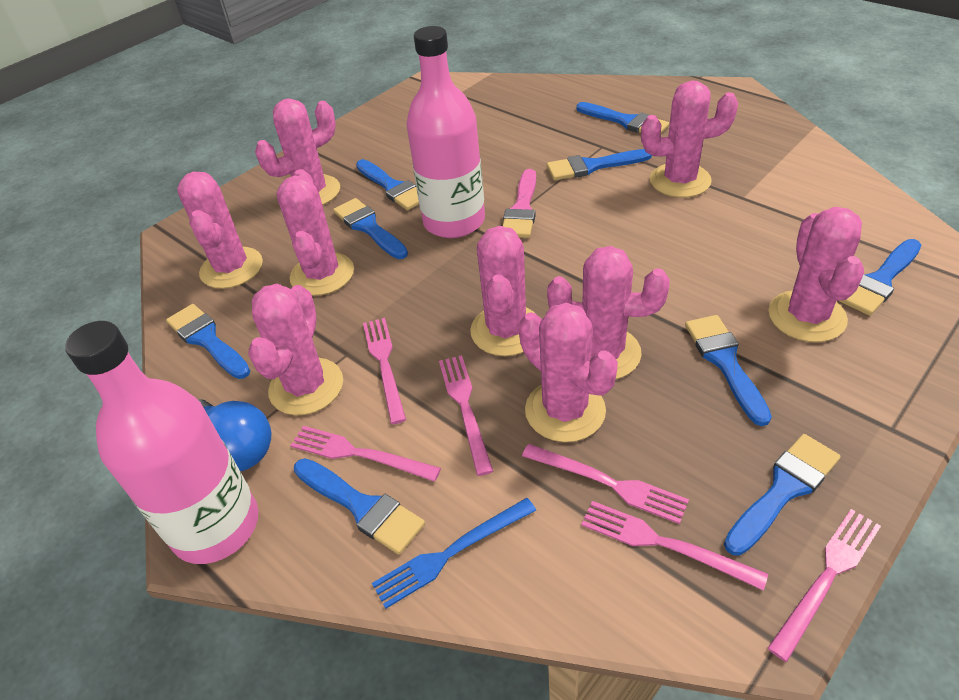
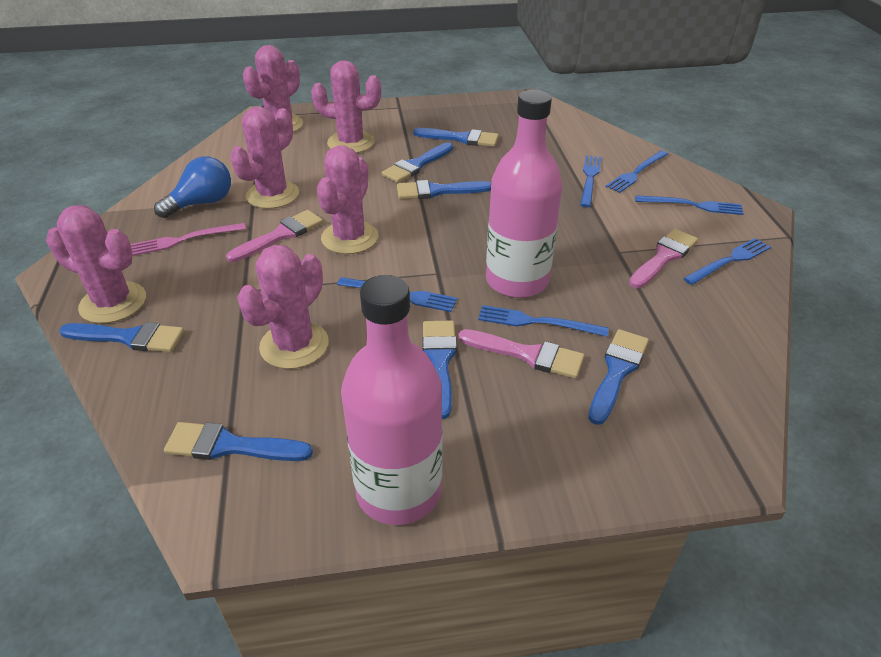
blue brush: [166,304,251,379] [294,458,425,555] [333,198,408,259] [356,159,419,210] [547,149,652,180] [576,102,669,133] [685,315,772,426] [724,434,841,556] [838,239,921,315] = 9 -> [59,322,184,352] [164,422,313,461] [381,143,453,183] [397,180,491,199] [413,128,499,147] [422,321,457,419] [588,329,649,425] = 7
blue fork: [372,498,536,609] = 1 -> [337,277,457,312] [478,305,609,336] [580,155,602,207] [606,150,668,193] [635,195,744,215] [683,238,771,285] = 6
pink brush: [502,169,536,238] = 1 -> [226,210,323,262] [458,329,584,379] [629,229,698,288] = 3
pink cactus: [177,172,263,289] [248,283,343,415] [255,98,340,205] [277,169,354,296] [470,226,537,356] [519,303,618,442] [547,246,670,379] [641,80,738,198] [769,207,864,342] = 9 -> [46,205,146,324] [230,107,299,209] [237,245,329,369] [243,45,303,132] [311,60,381,153] [317,145,378,254] = 6
pink fork: [290,426,441,482] [363,318,406,424] [439,355,493,476] [522,444,689,524] [581,501,768,591] [768,509,881,662] = 6 -> [131,223,246,256] = 1

